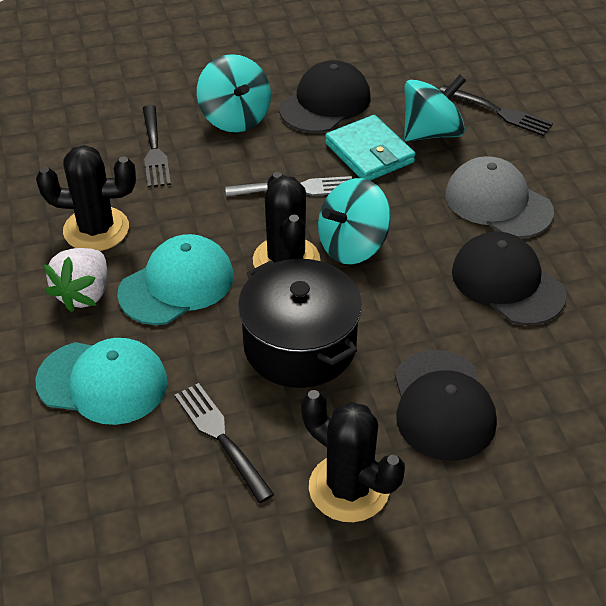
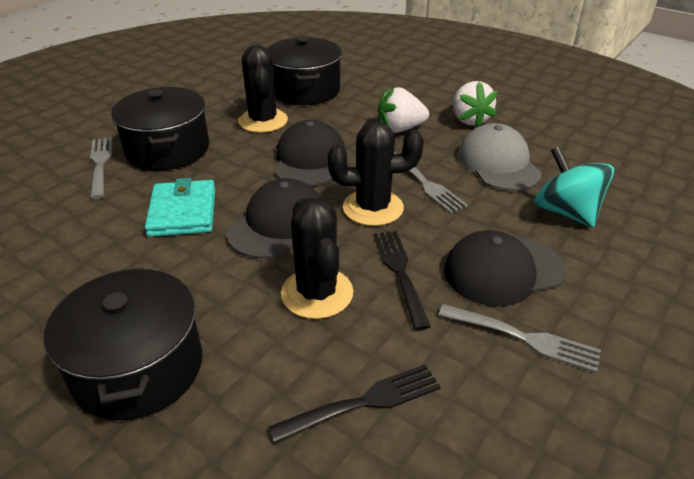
black fork: [143,105,171,187] [175,383,274,503] [440,85,553,136] = 3 -> [268,364,441,444] [374,231,431,330] = 2
black pot: [238,259,362,388] = 1 -> [44,267,202,420] [111,87,209,170] [267,36,342,105] = 3
grey fork: [225,176,352,197] = 1 -> [90,137,113,199] [394,152,468,214] [439,304,601,373] = 3
turquoise cap: [35,338,168,425] [117,234,234,325] = 2 -> none = 0
turquoise spinning top: [197,54,271,132] [318,178,391,264] [404,75,466,141] = 3 -> [534,146,614,228] = 1
white strawberry: [44,248,107,312] = 1 -> [378,87,429,133] [453,81,498,127] = 2

